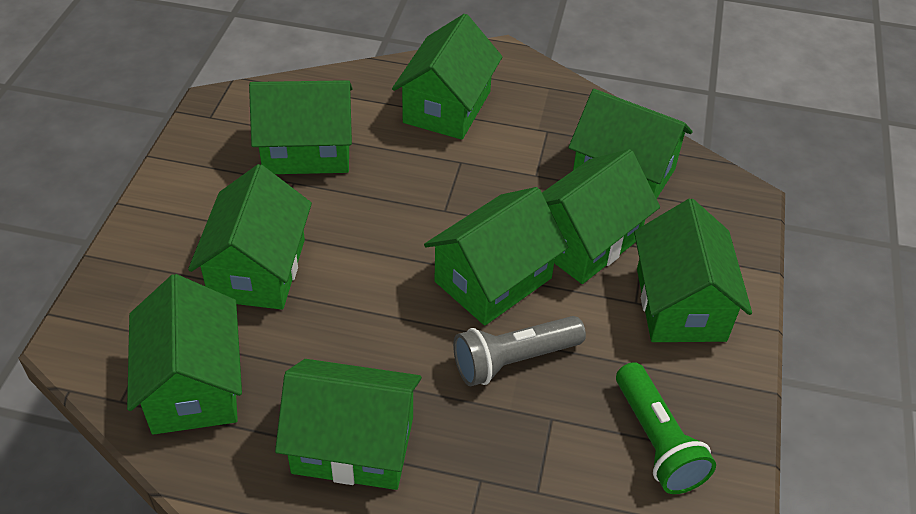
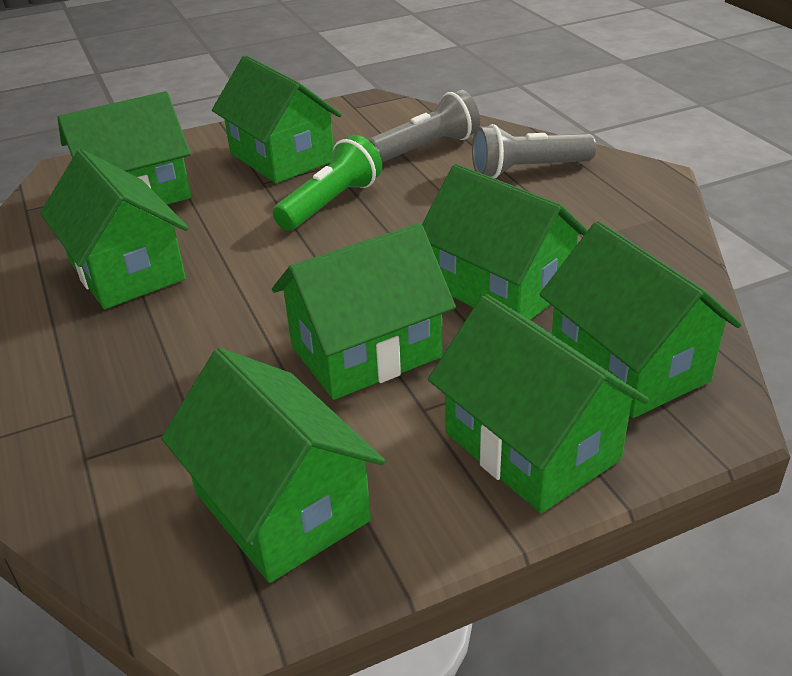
green house: [127,274,242,435] [188,164,312,310] [249,80,352,174] [275,359,422,490] [392,14,502,140] [424,187,568,326] [542,149,660,284] [568,89,692,199] [634,199,752,342] = 9 -> [40,149,188,309] [57,91,191,205] [161,348,385,583] [212,55,342,183] [272,223,456,400] [422,164,588,320] [428,294,649,513] [540,221,742,418] = 8
grey flashlight: [453,316,586,387] = 1 -> [369,90,480,163] [472,124,596,178] = 2

